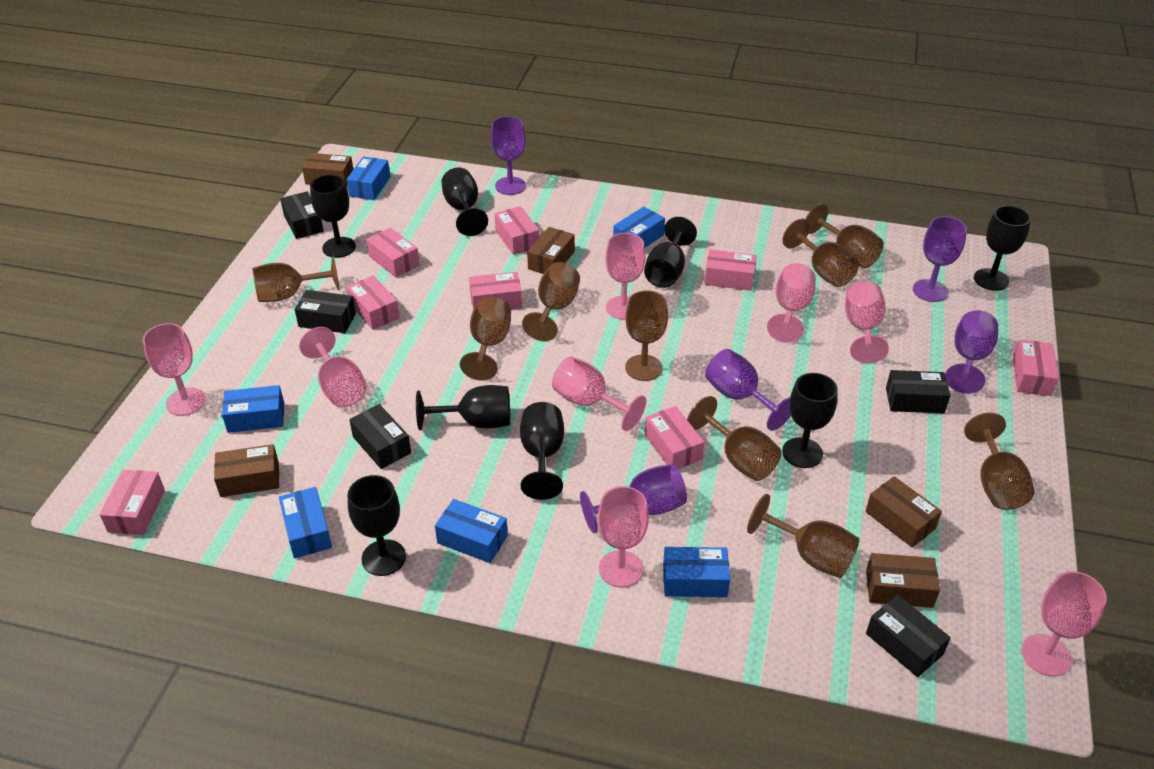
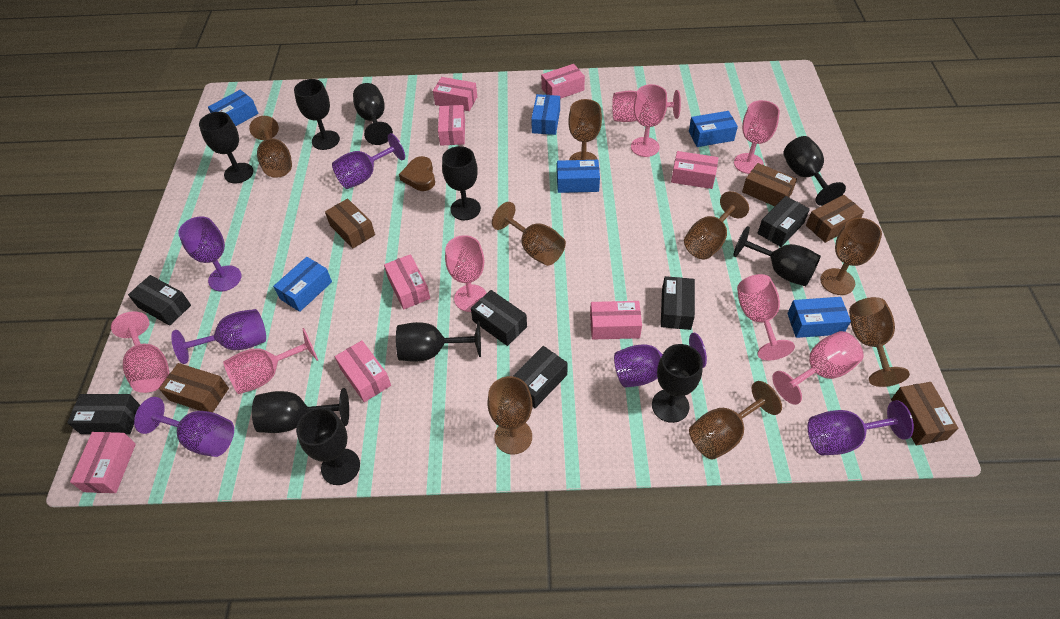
black box: [280,192,324,239] [295,290,356,333] [349,404,411,469] [866,595,951,677] [886,370,951,413] = 5 -> [67,394,140,434] [128,275,191,326] [471,290,527,346] [513,346,568,408] [661,276,695,330] [757,196,810,247] = 6
black goblet: [310,175,356,258] [348,475,406,576] [416,385,510,430] [441,168,488,236] [520,402,564,500] [644,217,697,288] [782,373,838,468] [974,206,1031,291] = 8 -> [199,112,253,184] [252,388,349,433] [294,79,340,150] [296,408,360,485] [353,83,393,145] [396,321,481,362] [442,146,481,220] [652,344,703,423] [734,226,821,286] [783,136,846,206] = 10
brown goblet: [252,256,340,302] [460,296,511,381] [522,262,580,341] [625,290,668,381] [687,396,781,481] [747,494,859,578] [782,219,859,287] [806,204,884,268] [964,413,1034,510] = 9 -> [249,116,292,178] [487,376,532,454] [492,202,566,266] [568,99,602,160] [684,191,749,259] [689,381,782,460] [820,218,882,295] [849,297,910,387] = 8
brown heart: none = 0 -> [399,156,435,191] = 1
purple goblet: [491,116,526,195] [580,464,687,533] [705,349,791,431] [913,216,967,302] [945,310,998,394] = 5 -> [134,397,234,457] [171,309,266,364] [178,216,241,291] [332,133,405,189] [614,333,707,388] [808,400,914,455] = 6

